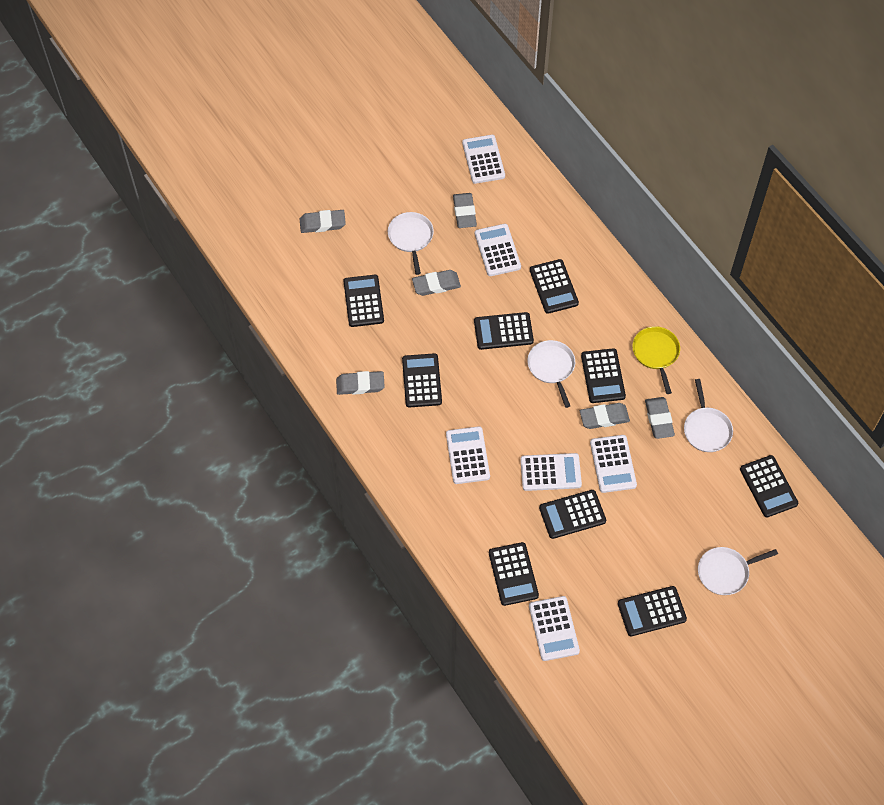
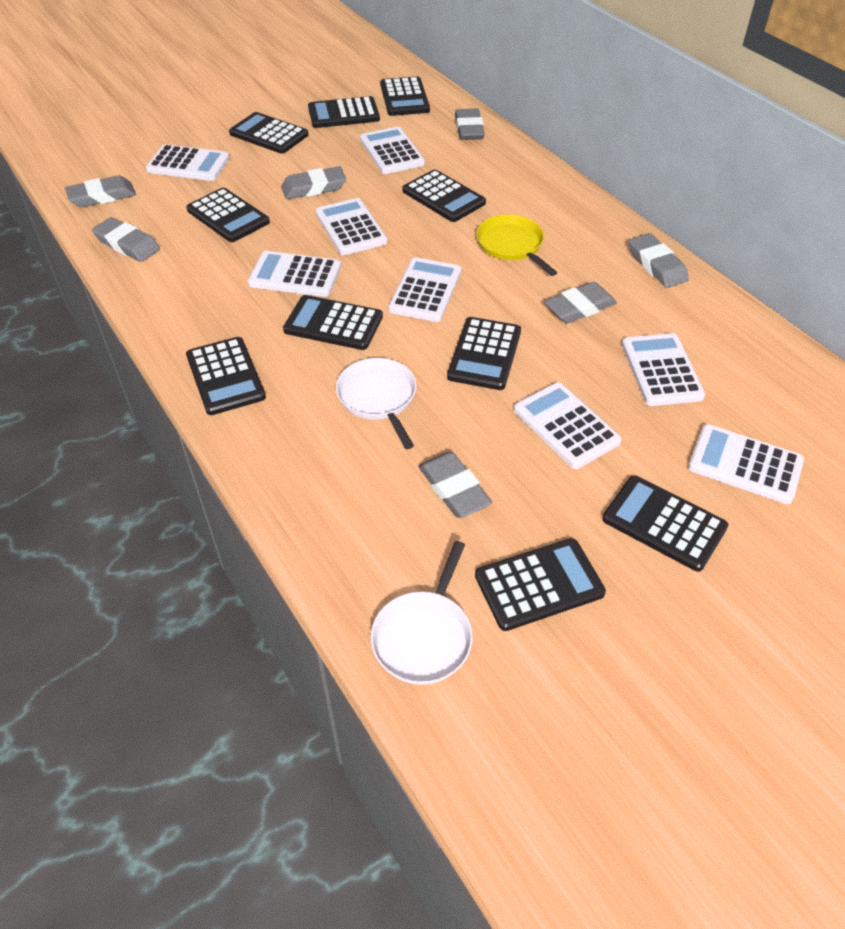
black calculator: [343,275,384,327] [402,353,442,408] [474,312,534,350] [489,542,539,606] [530,259,579,314] [539,490,606,539] [581,348,626,403] [618,586,687,636] [740,455,798,517] = 9 -> [186,188,270,242] [186,337,266,415] [229,112,308,154] [283,295,383,350] [308,96,380,128] [380,76,430,116] [402,169,486,222] [447,317,521,390] [475,538,606,631] [602,475,728,572] = 10
grey eraser: [300,210,346,233] [336,371,385,395] [412,270,461,296] [453,193,477,228] [580,403,630,429] [645,397,675,439] = 6 -> [65,175,136,207] [92,217,160,262] [281,166,346,199] [418,452,492,518] [455,109,485,140] [544,282,617,323] [629,233,689,288] = 7
white calculator: [446,426,490,484] [462,135,505,184] [475,224,521,276] [520,453,582,491] [529,596,580,661] [590,435,637,493] = 6 -> [146,144,230,181] [248,251,341,297] [315,198,387,255] [360,127,425,174] [388,257,461,322] [514,382,622,469] [622,333,705,406] [688,424,804,504] = 8
white pan: [388,212,434,275] [527,340,575,408] [684,379,733,452] [698,547,778,595] = 4 -> [336,358,417,449] [371,541,473,685] = 2

